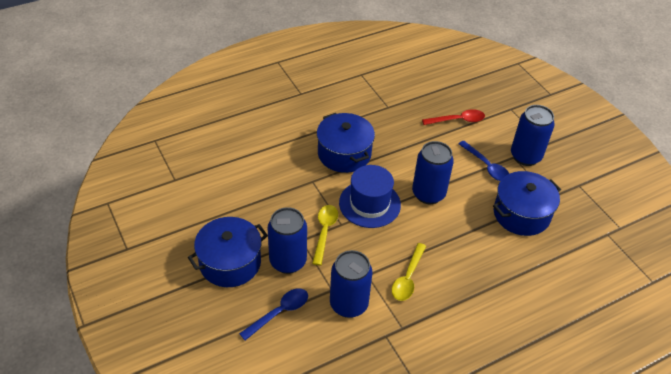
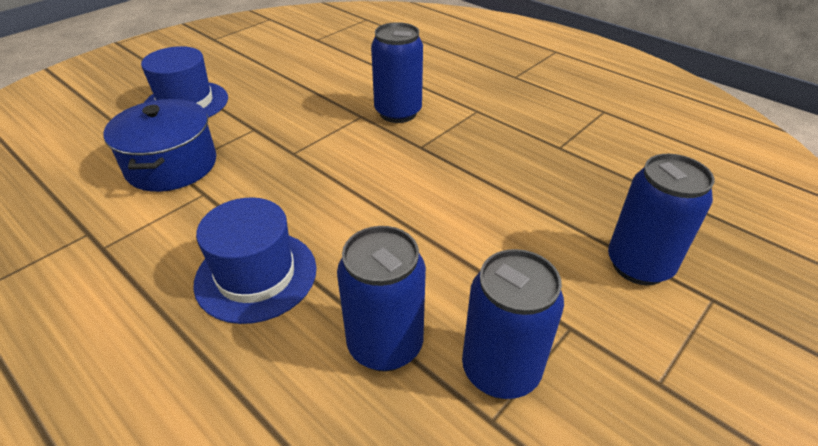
blue hat: [339,165,401,228] = 1 -> [141,46,228,118] [193,197,316,324] = 2
blue pot: [188,217,268,287] [317,113,375,173] [493,171,561,236] = 3 -> [103,99,216,192] = 1
blue spoon: [239,288,308,340] [459,141,509,181] = 2 -> none = 0
red spoon: [422,109,485,125] = 1 -> none = 0
yellow spoon: [312,205,338,266] [392,243,426,301] = 2 -> none = 0

